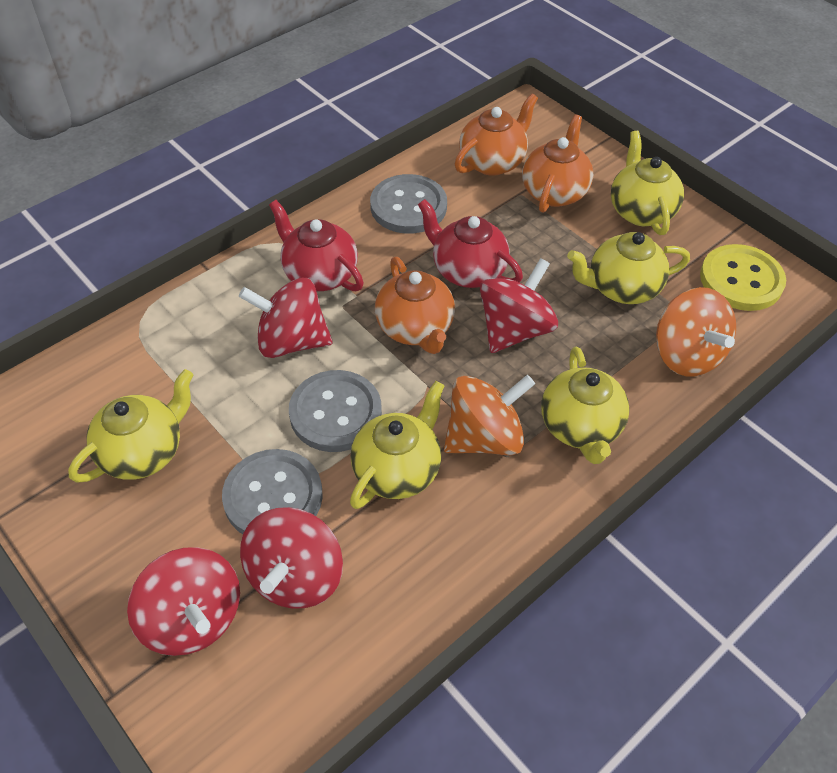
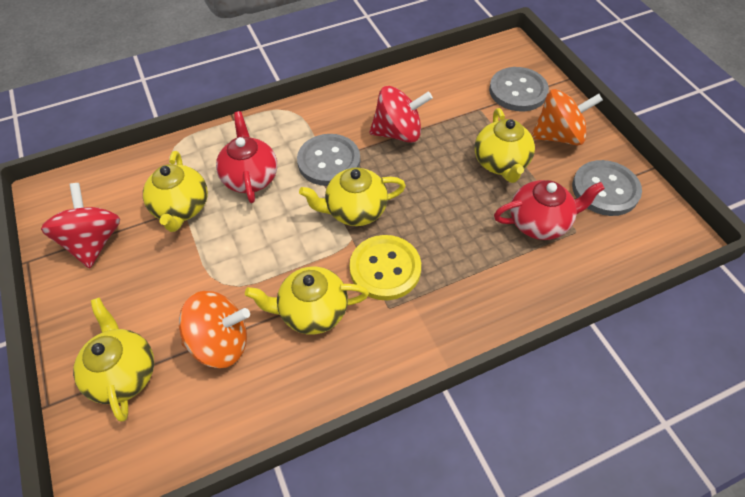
orange teapot: [375,257,455,354] [455,94,538,176] [522,115,593,213] = 3 -> none = 0
red spinning top: [127,547,240,656] [239,278,333,358] [240,507,343,608] [480,258,558,353] = 4 -> [41,183,120,268] [369,86,433,143] = 2

